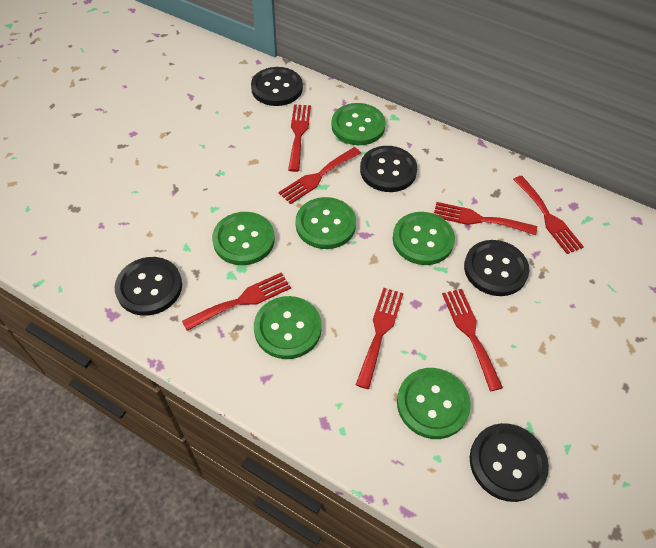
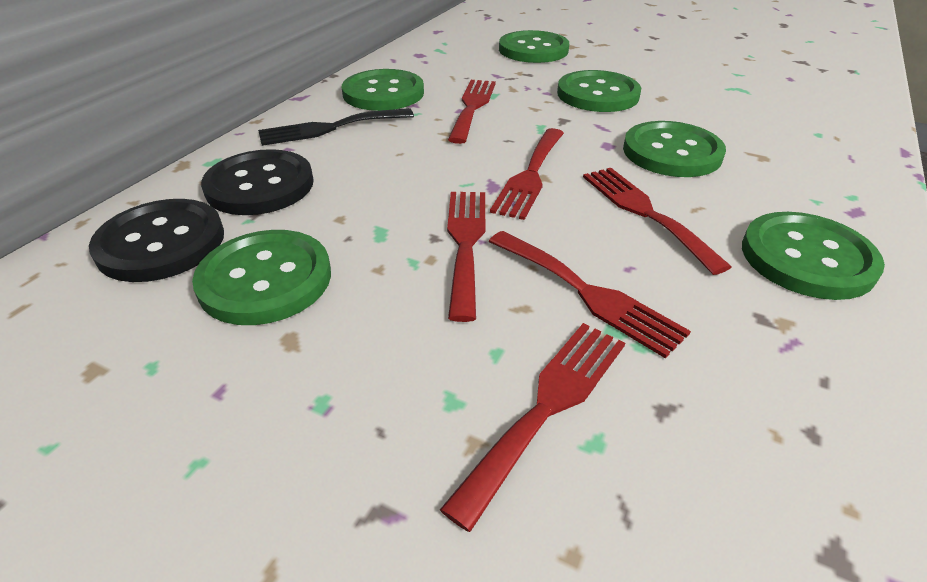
black button: [115,257,182,316] [251,67,303,106] [360,146,417,192] [464,240,529,296] [470,423,549,502] = 5 -> [89,199,224,282] [201,149,314,215] = 2
black fork: none = 0 -> [258,108,414,146] = 1
red fork: [182,272,291,331] [279,147,361,204] [288,104,311,172] [356,288,404,389] [434,202,537,235] [442,289,503,391] [513,176,584,254] = 7 -> [440,323,625,532] [447,192,486,322] [448,80,496,144] [489,231,691,358] [490,128,564,220] [583,168,732,275] = 6

